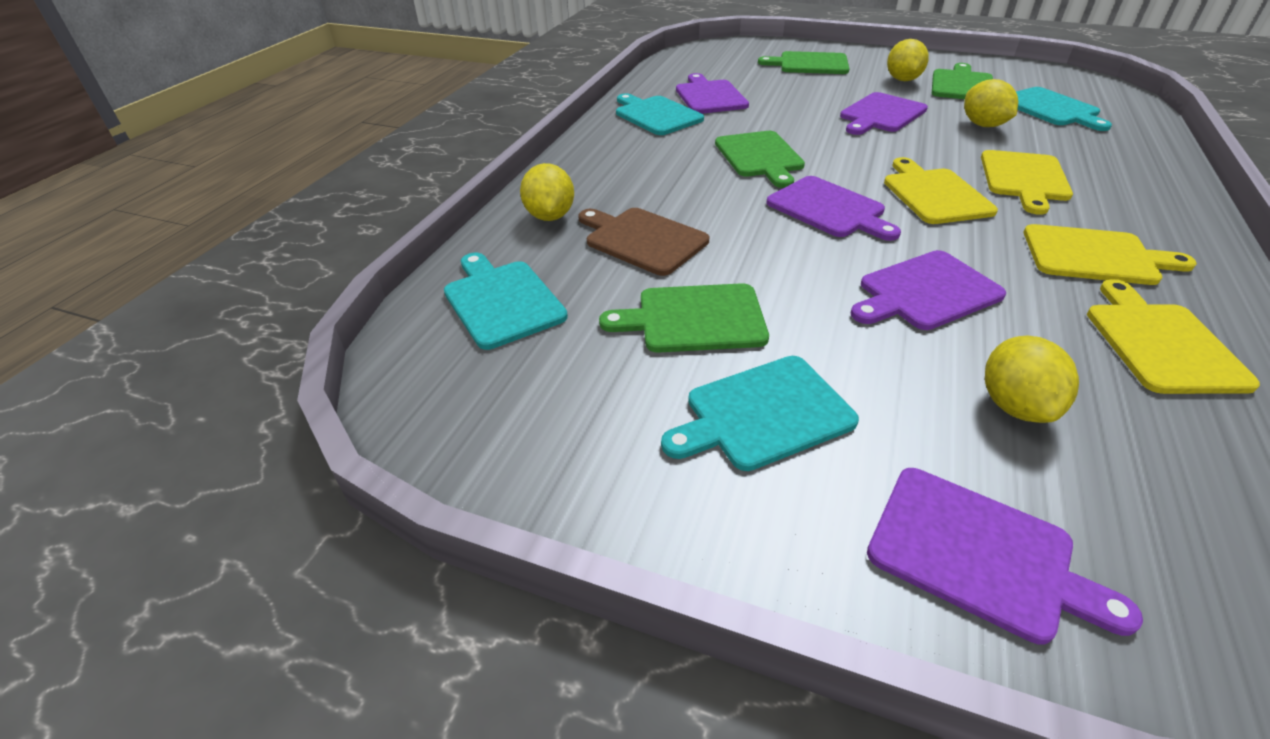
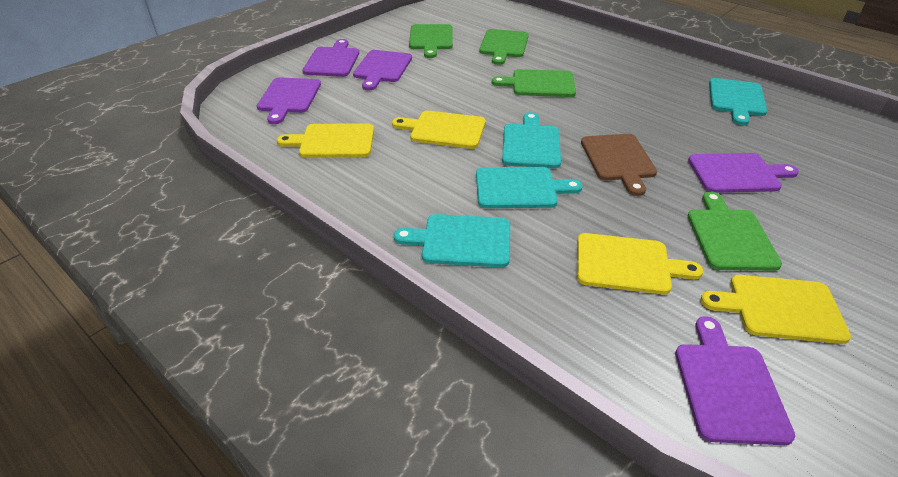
yellow lemon: [520,163,574,221] [887,39,929,81] [964,79,1018,127] [985,336,1079,423] = 4 -> none = 0

